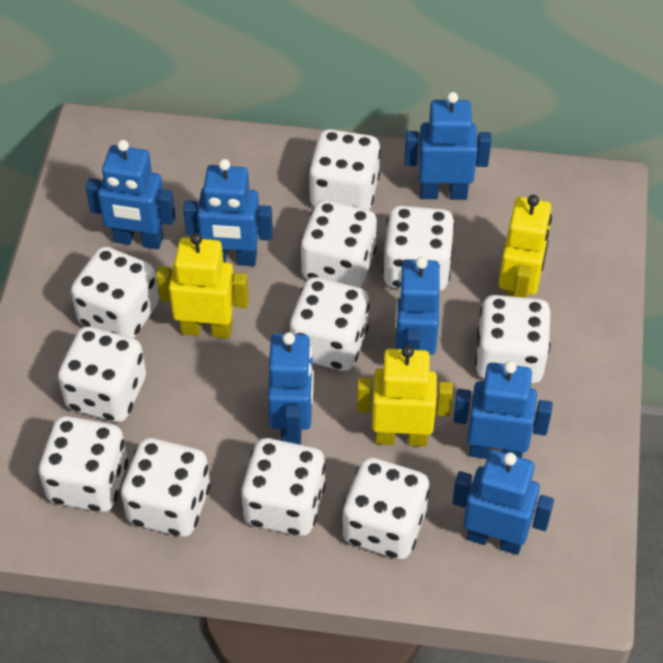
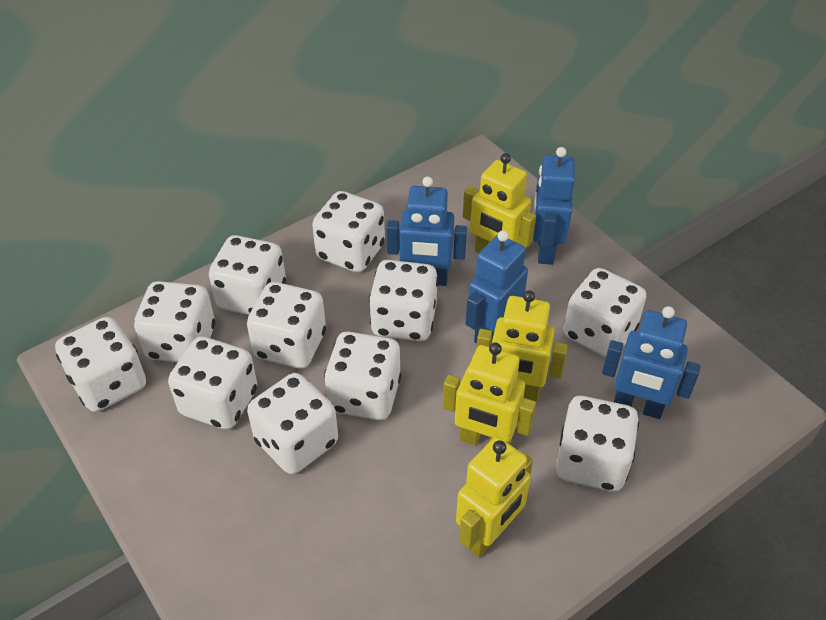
blue robot: [86,140,176,249] [183,159,273,266] [268,332,314,445] [395,257,440,355] [405,92,491,200] [452,450,554,555] [453,361,553,459] = 7 -> [386,176,467,286] [466,230,528,343] [533,147,575,265] [602,306,701,419] = 4
yellow robot: [156,233,249,339] [357,345,453,447] [499,195,552,298] = 3 -> [443,342,536,445] [456,437,533,557] [463,153,536,253] [477,290,568,402] = 4

